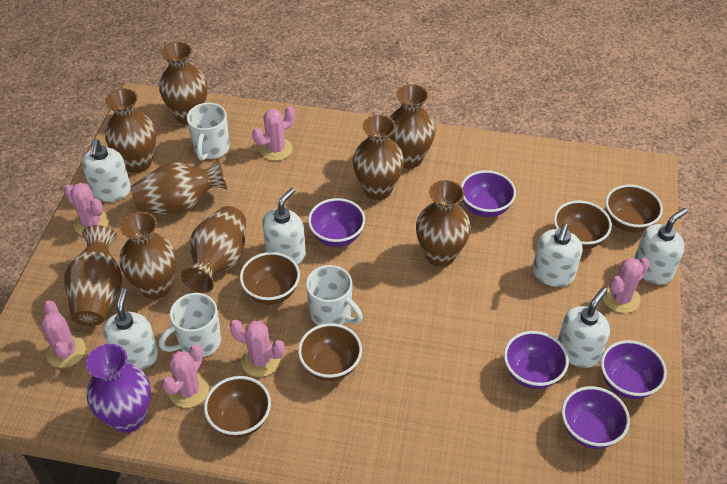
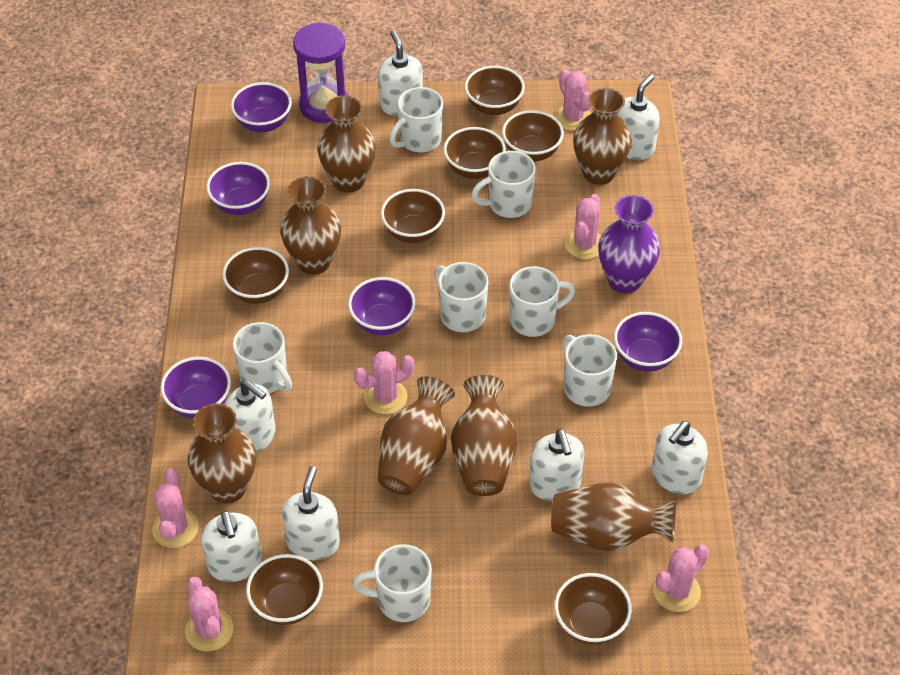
brown bowl: [204,376,271,438] [240,252,300,305] [298,323,362,381] [554,201,612,249] [605,185,663,232] = 5 -> [222,247,289,304] [246,554,323,625] [381,189,445,243] [443,127,506,179] [465,66,525,115] [502,110,564,162] [554,573,632,645] = 7
brown vase: [65,225,122,326] [105,88,156,173] [120,212,177,299] [131,159,227,214] [159,42,207,125] [181,206,246,293] [353,115,404,200] [389,84,436,169] [416,180,471,267] = 9 -> [188,403,256,503] [280,176,341,275] [317,95,376,193] [378,376,455,495] [451,375,517,496] [551,482,676,552] [573,88,631,185] = 7
purple hourglass: none = 0 -> [293,22,348,123] = 1
white mug: [159,293,221,357] [187,103,230,161] [306,265,363,325] = 3 -> [233,322,292,393] [352,544,432,622] [389,87,443,152] [434,262,489,332] [471,151,536,218] [509,266,575,337] [563,334,617,407] = 7
white soap dispenser: [82,139,131,202] [103,288,159,370] [262,188,306,264] [532,223,582,287] [558,287,610,368] [634,208,688,285] = 6 -> [201,510,262,582] [225,380,276,453] [282,466,340,560] [378,30,423,116] [529,429,584,501] [617,74,660,160] [652,421,708,494] = 7

